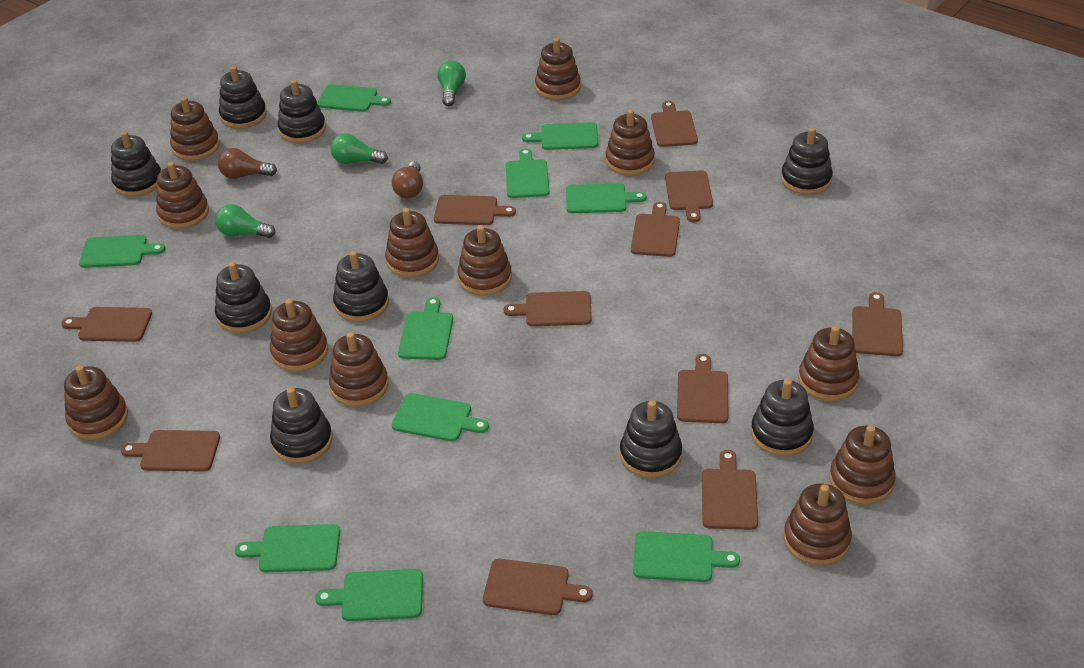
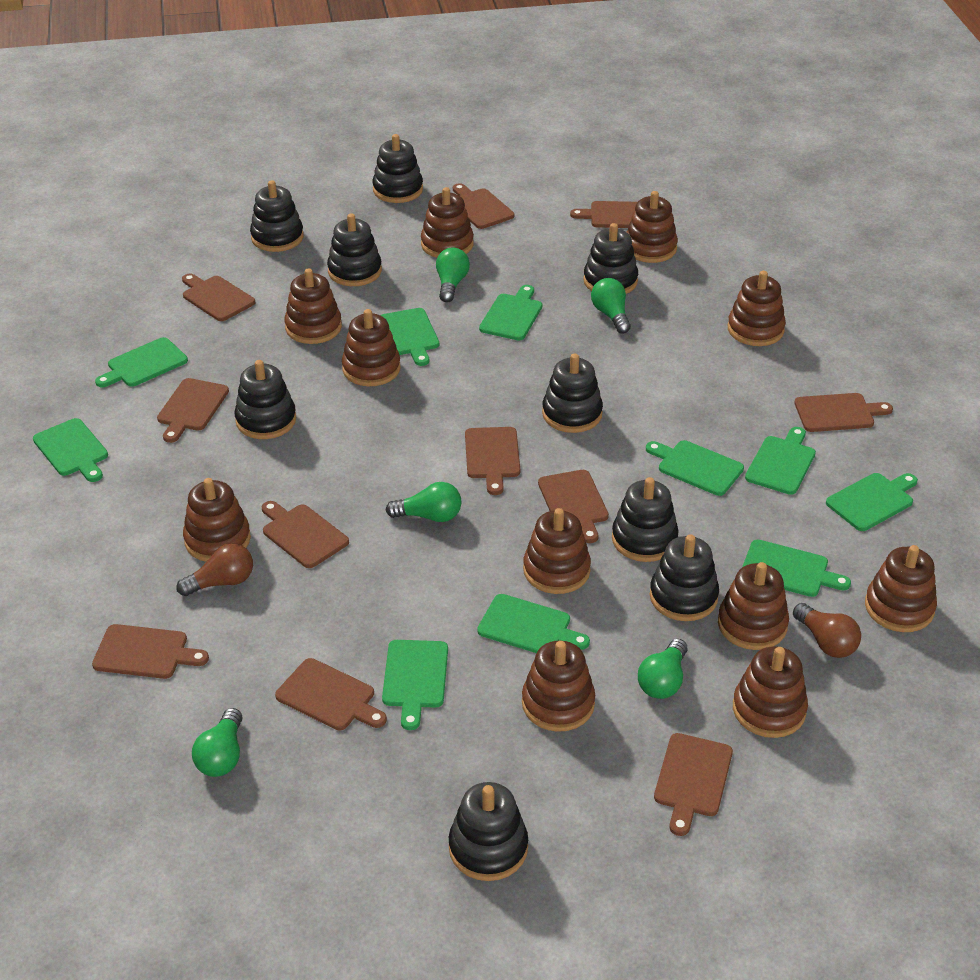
brown stacking toy: [64,365,128,440] [156,162,209,229] [170,97,220,161] [270,299,328,372] [329,332,389,407] [385,208,439,277] [457,225,512,296] [535,38,581,100] [605,109,655,175] [784,484,852,566] [798,325,860,401] [829,425,896,505] = 12 -> [183,478,251,562] [285,268,342,344] [342,309,401,386] [421,187,474,258] [522,640,595,732] [523,508,591,594] [627,191,678,263] [718,562,789,650] [728,271,786,346] [733,646,808,738] [865,545,937,632] = 11
green light bulb: [215,204,275,238] [330,133,388,164] [437,61,466,106] = 3 -> [192,708,242,777] [385,482,461,522] [436,248,470,302] [591,278,631,334] [638,639,687,699] = 5

